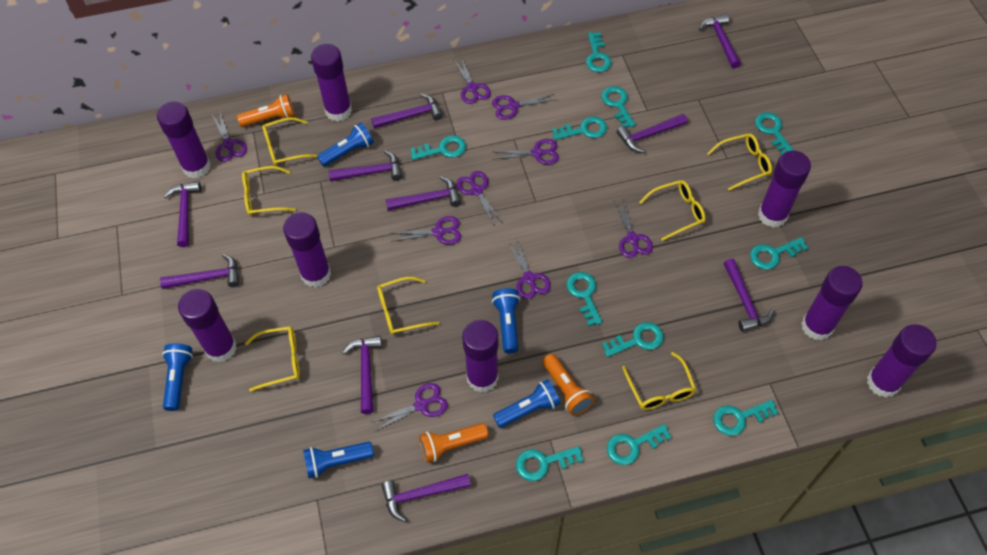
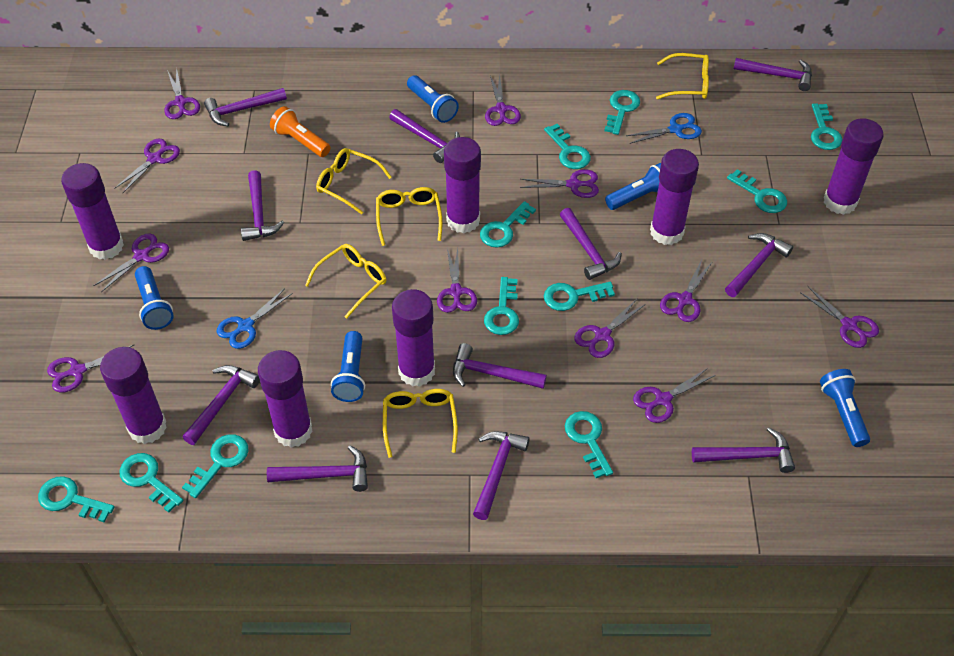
blue scissors: none = 0 -> [217,288,293,349] [626,113,702,144] = 2
orange flashlight: [237,94,295,127] [419,423,489,463] [542,354,594,416] = 3 -> [270,106,331,157] = 1
purple glue stick: [157,102,211,178] [178,289,237,363] [283,212,331,288] [311,44,352,122] [462,320,498,393] [758,151,811,228] [801,266,863,340] [867,324,937,398] = 8 -> [61,163,124,260] [100,347,167,444] [258,350,313,448] [392,289,435,387] [444,137,481,233] [650,149,699,245] [824,118,884,215] = 7
purple hammer: [160,254,240,289] [163,181,201,247] [328,150,402,181] [342,336,382,414] [371,94,443,128] [381,474,471,522] [386,176,461,211] [617,114,687,153] [699,14,741,68] [724,259,775,332] = 10 -> [182,365,260,445] [204,88,287,126] [241,170,284,241] [267,445,368,492] [389,109,460,163] [453,343,547,389] [473,431,530,520] [560,208,622,280] [692,427,795,473] [725,233,793,297] [734,58,812,91] = 11
purple scissors: [212,113,247,162] [370,383,448,432] [393,216,461,245] [453,57,491,104] [456,171,502,225] [492,94,557,120] [492,139,559,165] [508,238,551,299] [614,200,653,258] = 9 -> [47,345,134,393] [93,234,169,292] [114,139,180,193] [164,67,200,119] [437,248,477,313] [485,73,521,126] [520,169,599,198] [574,299,646,358] [633,368,716,423] [660,259,713,322] [800,286,879,348] = 11
yellow glasses: [242,166,296,216] [245,326,300,392] [262,117,317,166] [377,277,439,335] [622,352,696,410] [639,180,706,241] [707,133,772,191] = 7 -> [305,244,386,319] [316,148,391,214] [376,187,443,246] [383,389,458,458] [656,53,709,100] = 5

